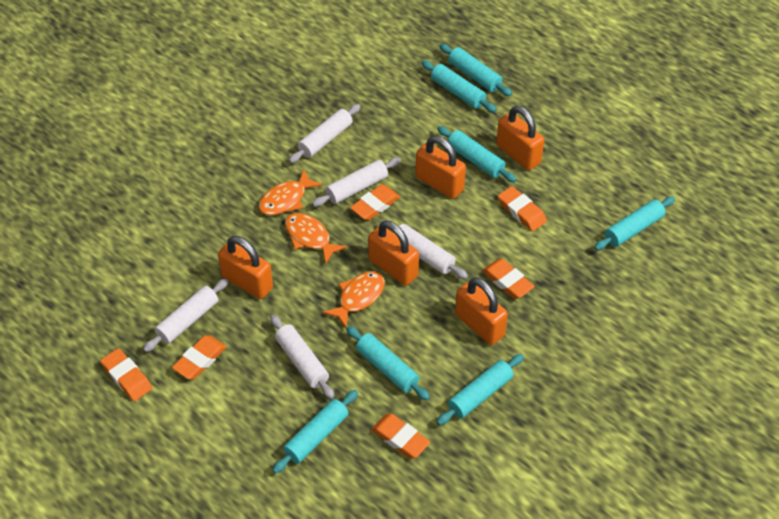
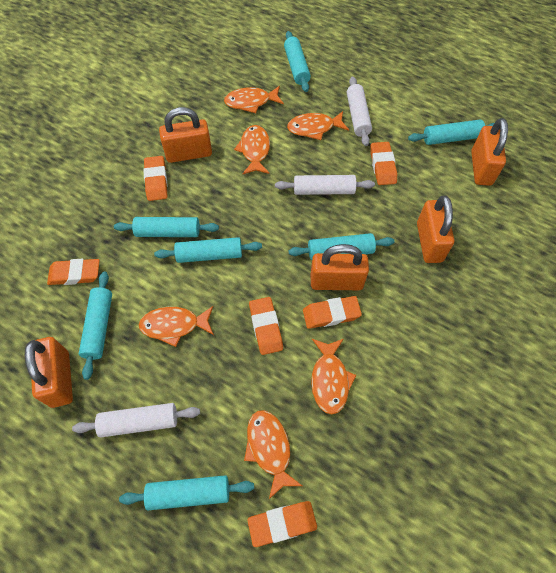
orange fish: [259,169,323,215] [285,213,347,264] [322,271,385,328] = 3 -> [139,306,214,347] [224,86,284,113] [234,125,270,174] [244,410,302,499] [287,111,349,140] [311,339,357,414] = 6
white rolling pin: [143,279,229,352] [270,315,334,399] [289,104,361,163] [312,158,401,207] [382,220,468,279] = 5 -> [72,403,200,437] [275,175,375,195] [347,77,372,146] = 3

